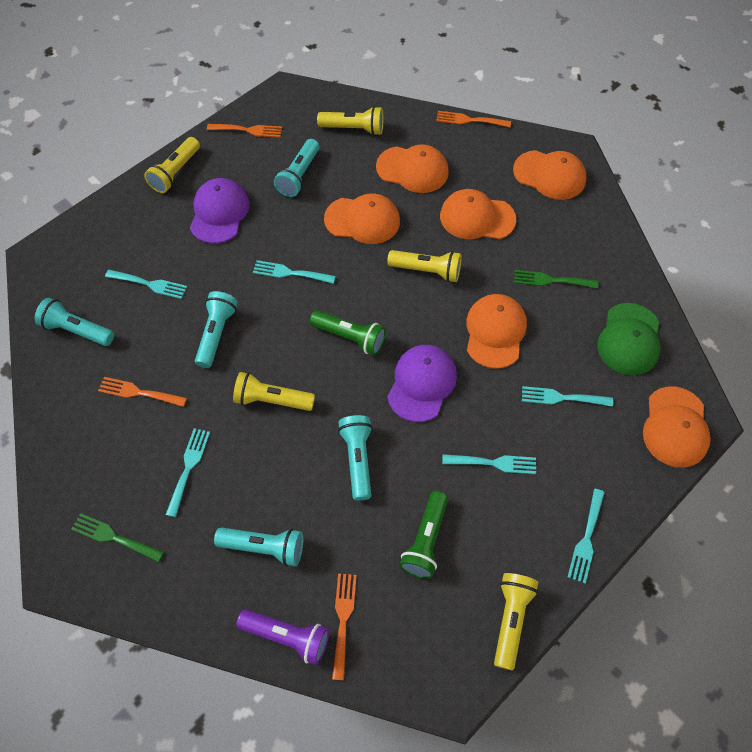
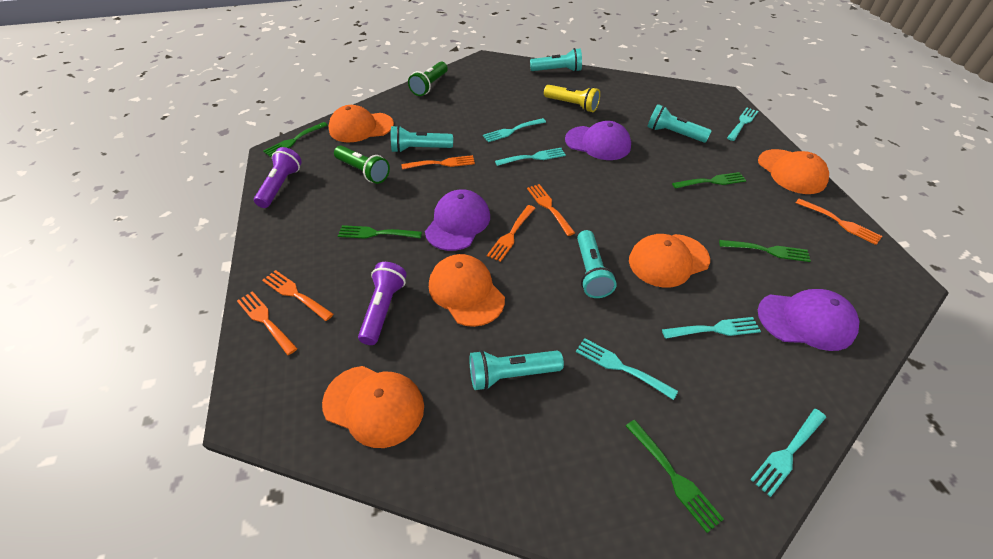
green cap: [597,303,660,375] = 1 -> none = 0
green fork: [71,513,164,562] [514,270,599,288] = 2 -> [263,122,328,157] [338,225,422,239] [626,420,724,533] [672,172,747,189] [719,240,811,262] = 5
orange cap: [324,193,400,244] [376,144,449,193] [440,189,516,239] [466,294,527,369] [513,150,587,200] [643,386,711,468] = 6 -> [322,366,424,448] [328,105,394,143] [429,254,505,327] [629,234,710,288] [758,149,829,194] = 5
orange fork: [98,377,187,407] [207,124,282,138] [332,574,357,680] [436,111,511,127] = 4 -> [237,291,298,355] [262,270,334,321] [401,155,475,170] [487,205,535,262] [527,184,575,236] [796,198,882,245] = 6
purple cap: [190,178,250,244] [387,345,457,422] = 2 -> [425,189,490,251] [565,121,631,160] [758,289,859,351] = 3
purple flashlight: [236,609,329,665] = 1 -> [254,147,302,208] [358,262,407,345] = 2
yellow flashlight: [144,137,200,193] [233,372,315,411] [317,106,383,136] [387,250,462,282] [494,573,538,671] = 5 -> [544,85,600,112] = 1

